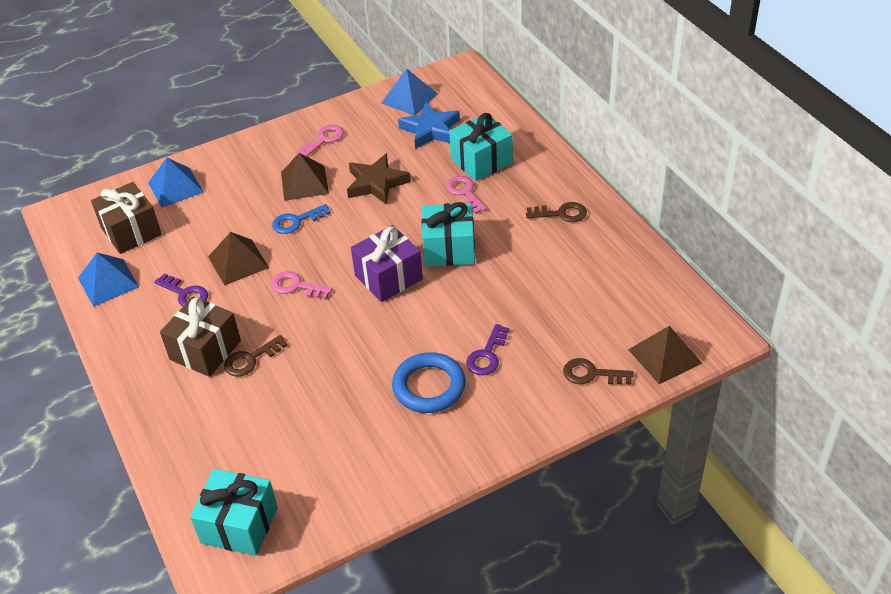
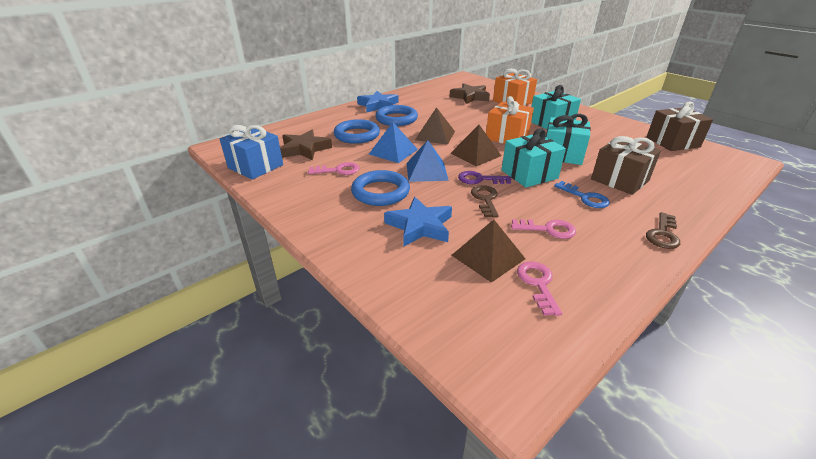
blue gift: none = 0 -> [220,125,283,180] = 1
blue pyramid: [78,253,139,307] [148,158,204,208] [381,69,438,116] = 3 -> [369,122,418,163] [407,140,449,182] = 2
blue ring: [392,352,466,413] = 1 -> [334,119,380,144] [351,170,410,206] [375,105,418,126] = 3
blue star: [398,102,460,149] = 1 -> [357,91,399,113] [384,197,452,247] = 2
brown key: [224,335,288,377] [526,202,587,222] [563,358,634,385] = 3 -> [471,185,499,218] [646,212,680,249] = 2
brown star: [347,153,411,205] = 1 -> [280,130,332,161] [450,83,490,104] = 2
orange gift: none = 0 -> [486,96,534,144] [493,68,537,106] = 2
purple gift: [351,225,423,302] = 1 -> none = 0
purple key: [154,273,208,307] [466,324,509,375] = 2 -> [458,171,511,184] = 1

